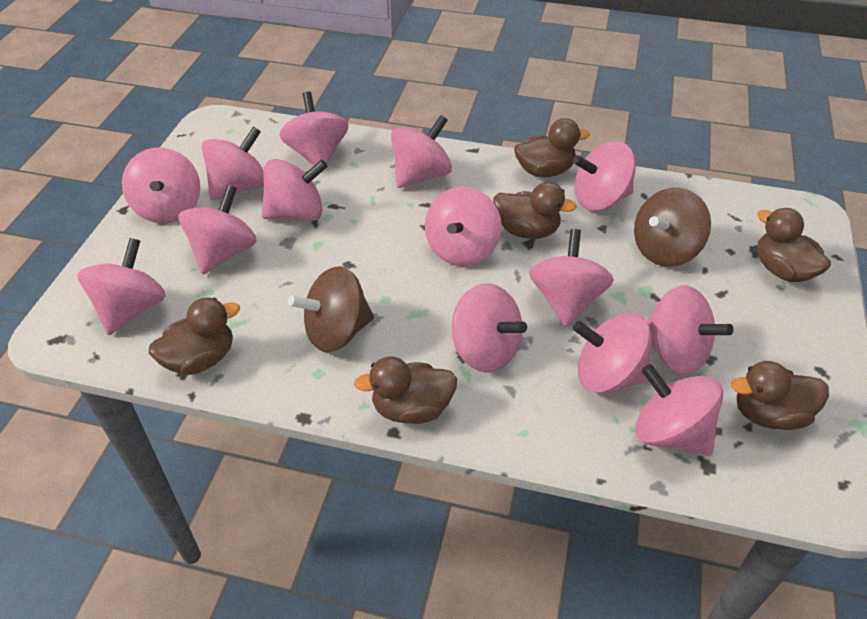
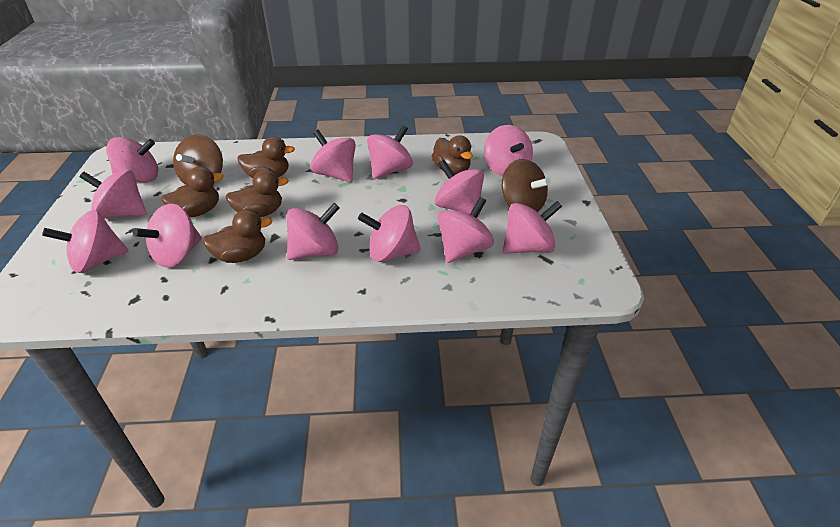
brown duck: [149,297,240,375] [354,357,457,424] [493,182,577,239] [514,118,590,177] [731,361,829,430] [757,208,831,282] = 6 -> [161,167,224,217] [202,209,272,263] [225,169,289,217] [237,137,295,178] [432,136,473,174] = 5
pink spinning top: [77,238,166,335] [122,147,200,223] [178,185,257,274] [202,126,264,200] [261,159,328,222] [279,91,348,171] [391,115,452,188] [425,187,502,266] [452,283,527,373] [529,229,614,327] [573,141,636,211] [573,313,651,394] [635,364,723,456] [647,285,733,375] = 14 -> [42,210,128,273] [80,170,147,218] [106,137,158,183] [133,204,202,268] [286,203,339,260] [310,130,356,182] [358,205,421,262] [367,125,413,179] [435,160,484,217] [438,197,494,263] [484,125,533,176] [503,201,562,254] = 12

